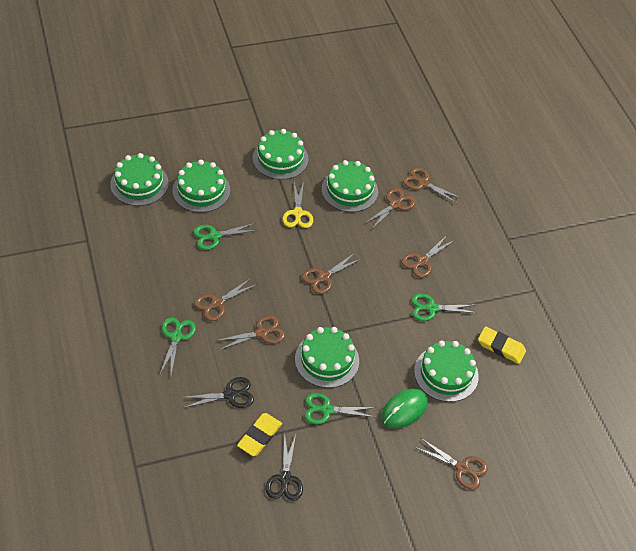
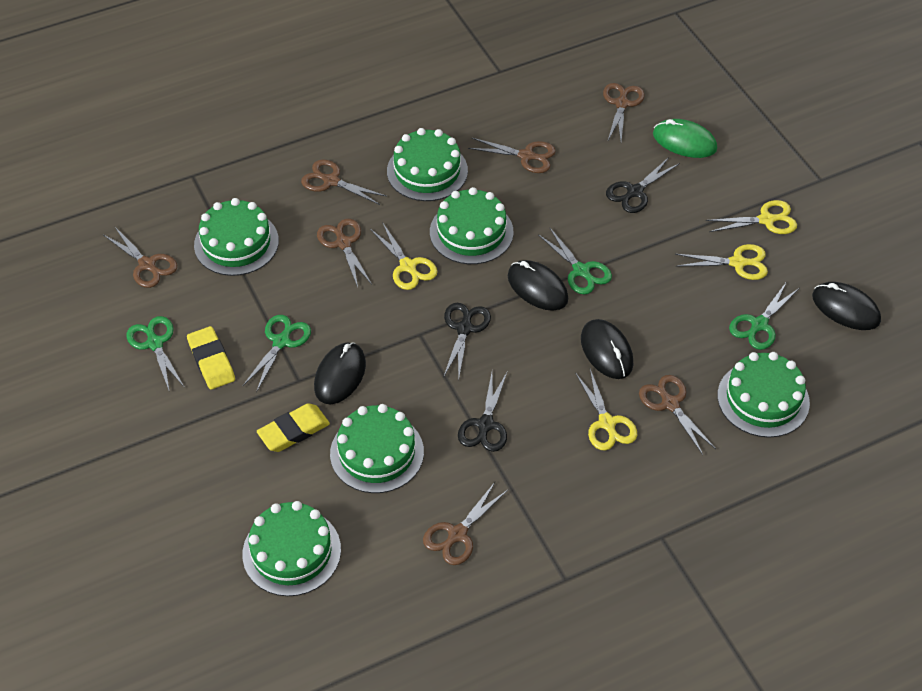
black mouse: none = 0 -> [314,342,366,404] [508,260,568,311] [581,319,634,379] [812,282,881,330] = 4
black scissors: [181,377,254,408] [266,433,303,501] = 2 -> [443,303,491,378] [458,373,507,452] [606,157,680,213] = 3
yellow scissors: [282,181,313,228] = 1 -> [370,222,438,290] [575,369,637,451] [675,244,768,280] [706,200,797,234] = 4

